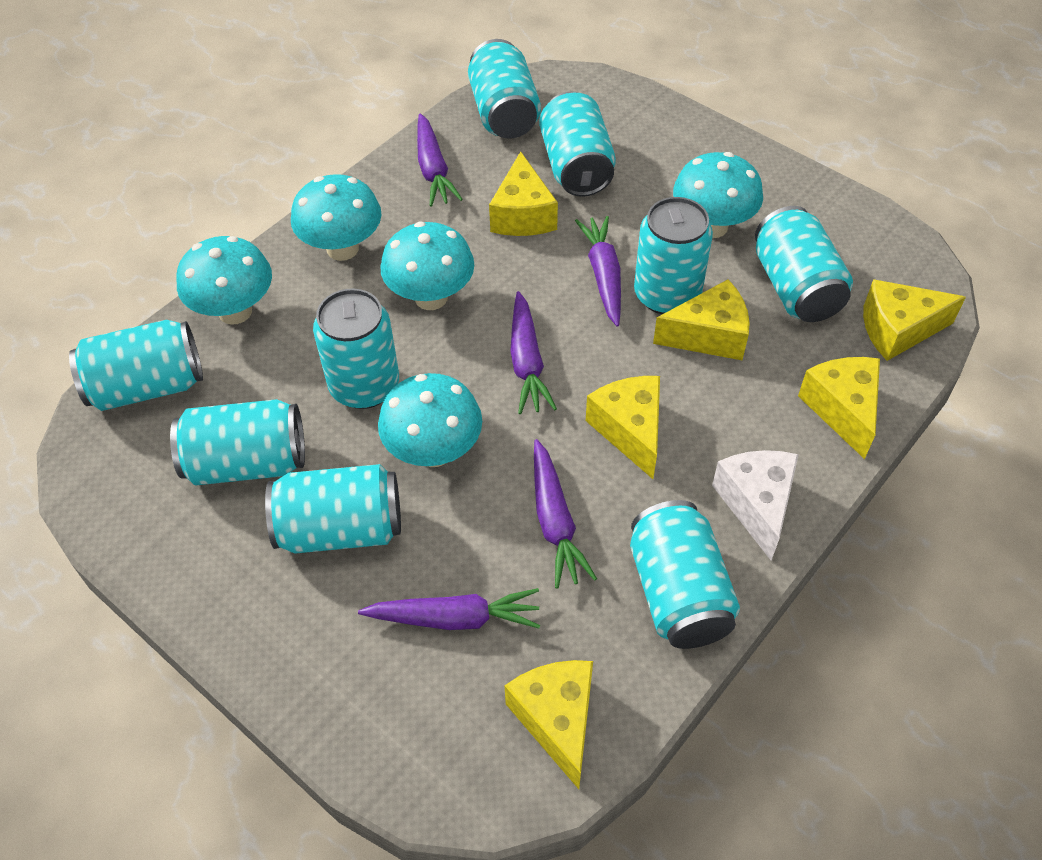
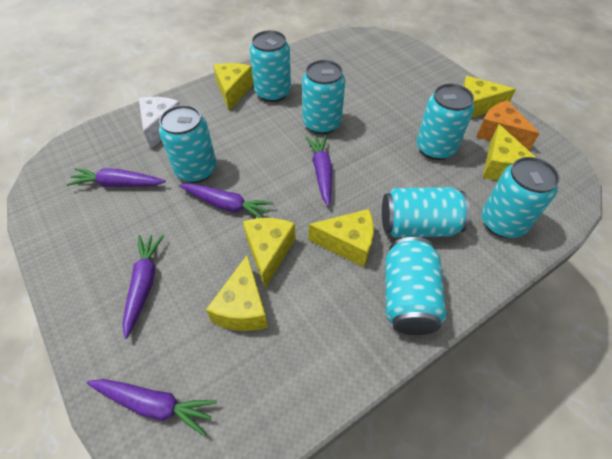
orange cheese: none = 0 -> [476,100,540,150] = 1
turquoise can: [69,320,203,411] [170,399,305,486] [265,464,401,554] [313,289,399,409] [468,39,541,138] [539,91,616,197] [630,500,740,649] [634,197,713,314] [755,206,853,322] = 9 -> [159,105,217,183] [250,30,291,102] [302,60,345,134] [382,187,470,238] [385,237,446,335] [416,84,474,160] [482,157,560,238] = 7
turquoise mushroom: [176,236,272,325] [291,174,381,261] [378,373,482,467] [380,222,474,310] [673,152,763,238] = 5 -> none = 0

